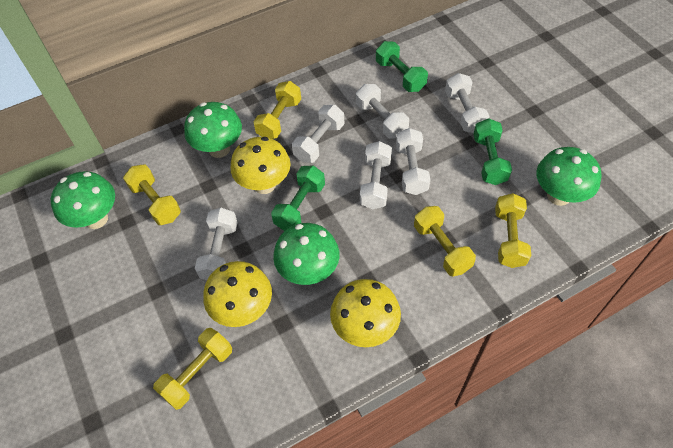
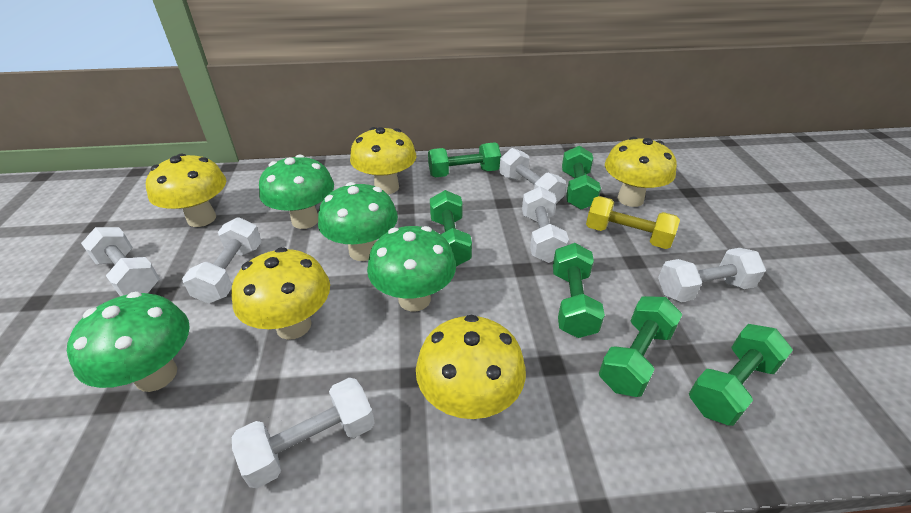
green dumbbell: [271,166,325,231] [376,41,428,92] [473,118,512,185] = 3 -> [428,142,501,177] [430,190,472,266] [553,243,605,338] [562,146,601,209] [599,296,682,397] [689,324,793,426] = 6
yellow dumbbell: [123,164,181,225] [153,328,232,410] [254,81,301,139] [414,206,476,276] [495,193,531,268] = 5 -> [586,196,680,249] = 1
yellow mushroom: [203,261,272,327] [230,137,291,194] [330,279,401,347] = 3 -> [146,154,226,227] [232,247,330,340] [350,127,416,194] [416,315,526,419] [605,136,677,207] = 5

